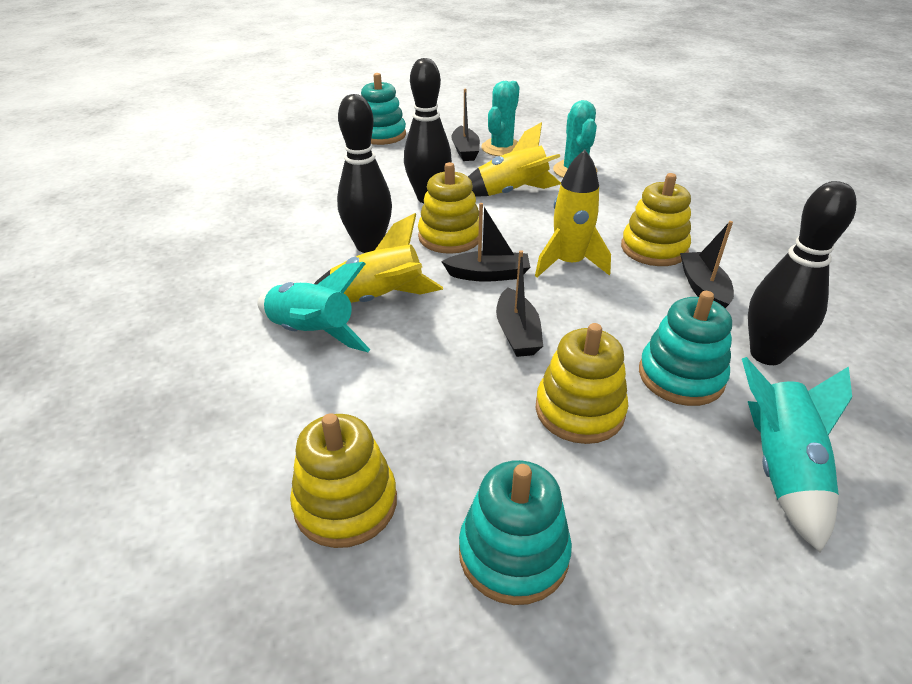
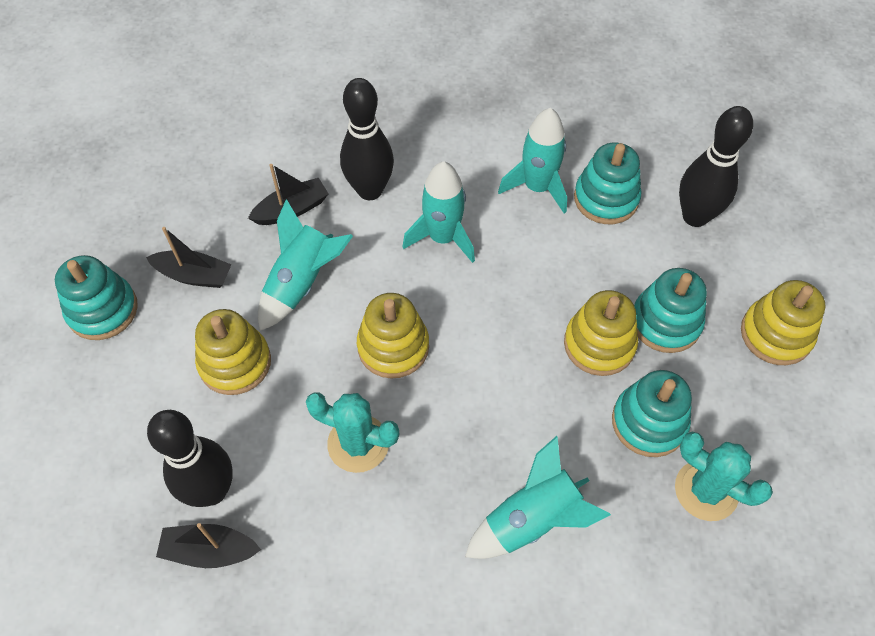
black boat: [441,203,530,282] [452,89,480,161] [496,250,543,357] [680,221,734,308] = 4 -> [146,227,232,288] [156,523,261,568] [248,164,329,225] = 3
turquoise rocket: [257,262,370,352] [742,357,852,553] = 2 -> [258,199,353,331] [402,161,475,263] [465,436,611,559] [498,108,567,213] = 4
turquoise stacking toy: [361,73,406,145] [459,460,572,605] [639,291,732,406] = 3 -> [55,255,138,340] [574,142,641,224] [612,370,692,457] [634,268,707,353] = 4
yellow rocket: [314,213,443,303] [468,122,561,197] [535,150,611,277] = 3 -> none = 0

